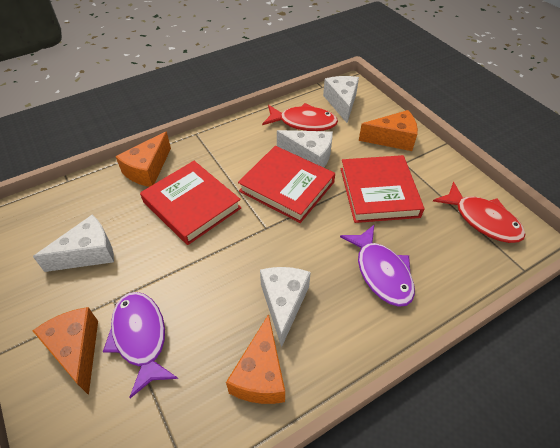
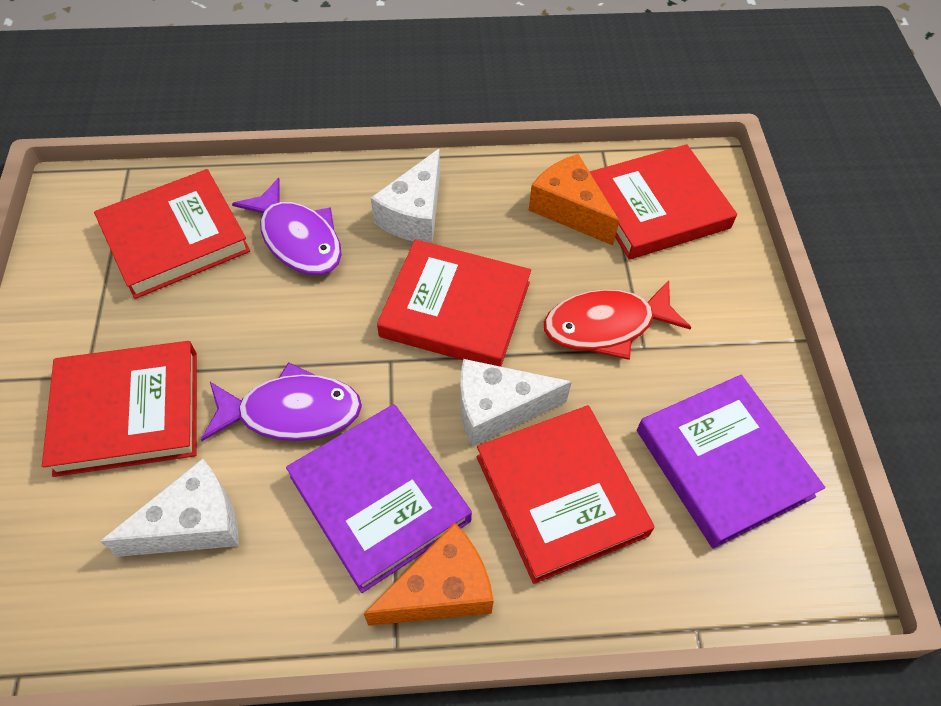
orange cheese: [32,307,98,395] [116,132,171,187] [226,314,285,404] [359,110,418,151] = 4 -> [364,523,494,626] [529,154,619,245] = 2
purple book: none = 0 -> [286,404,472,593] [637,375,825,549] = 2
red book: [140,161,241,245] [238,146,335,223] [341,155,424,223] = 3 -> [42,341,197,477] [94,169,250,299] [377,239,531,367] [476,405,655,584] [590,144,737,260] = 5
red fish: [262,103,338,131] [433,182,526,243] = 2 -> [544,280,692,360] = 1
white cheese: [33,215,114,272] [260,267,311,348] [277,130,333,167] [323,76,359,123] = 4 -> [100,458,239,557] [371,148,440,244] [460,359,572,447] = 3

